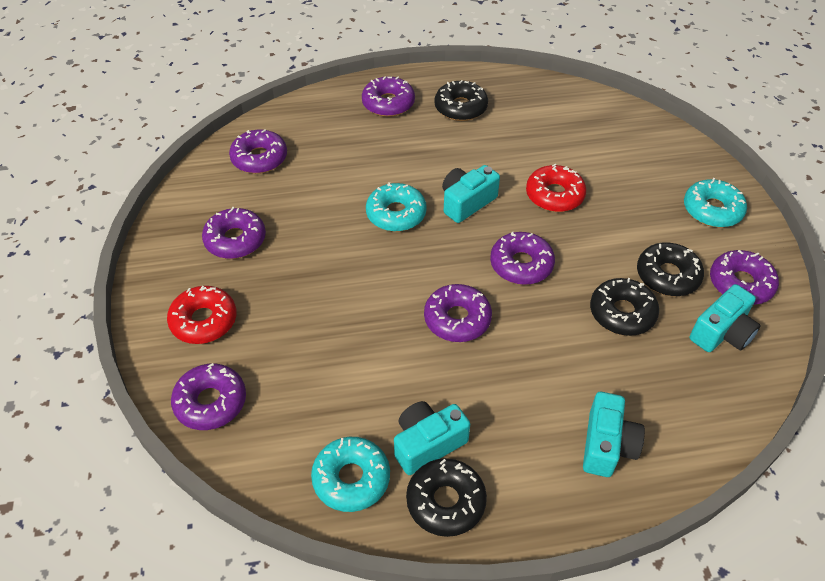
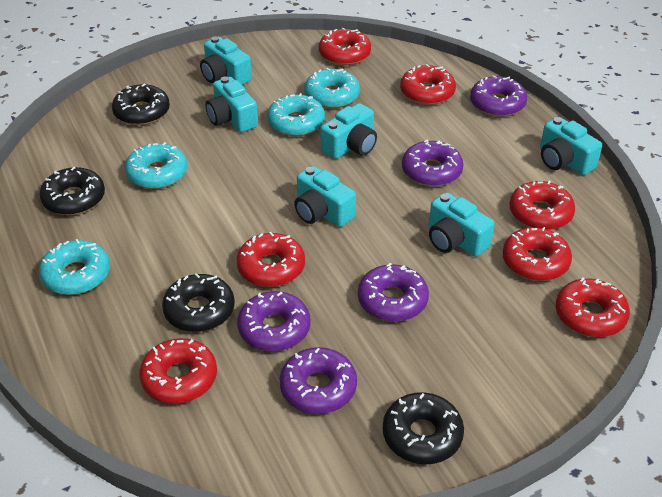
purple donut: [171,363,246,430] [202,207,266,259] [229,130,287,174] [362,76,415,117] [424,284,492,342] [490,232,555,285] [710,250,779,305] = 7 -> [237,291,311,351] [280,347,357,414] [358,263,429,322] [402,139,464,186] [470,75,527,117] = 5
red donut: [167,286,237,344] [526,164,586,212] = 2 -> [139,338,217,404] [236,232,305,287] [319,28,371,65] [400,64,456,105] [503,227,572,281] [509,181,575,230] [556,278,630,337] = 7
turquoise camera: [394,401,470,475] [442,165,500,223] [583,392,645,477] [690,284,761,352] = 4 -> [200,36,252,85] [205,77,258,132] [294,166,356,227] [321,103,377,159] [429,192,494,257] [540,117,602,175] = 6
turquoise donut: [311,437,390,512] [366,182,427,232] [684,178,747,228] = 3 -> [39,239,110,295] [125,142,187,189] [267,93,325,136] [304,68,360,109] = 4

